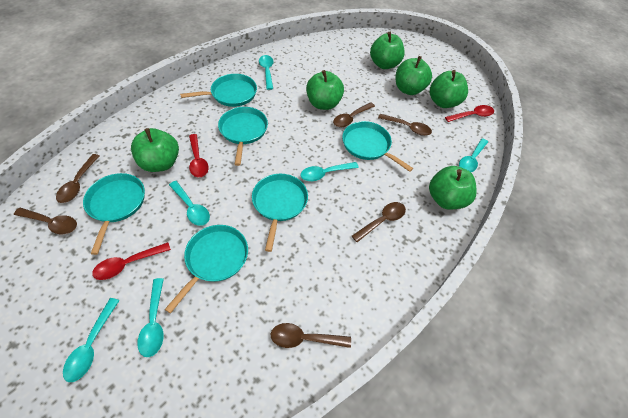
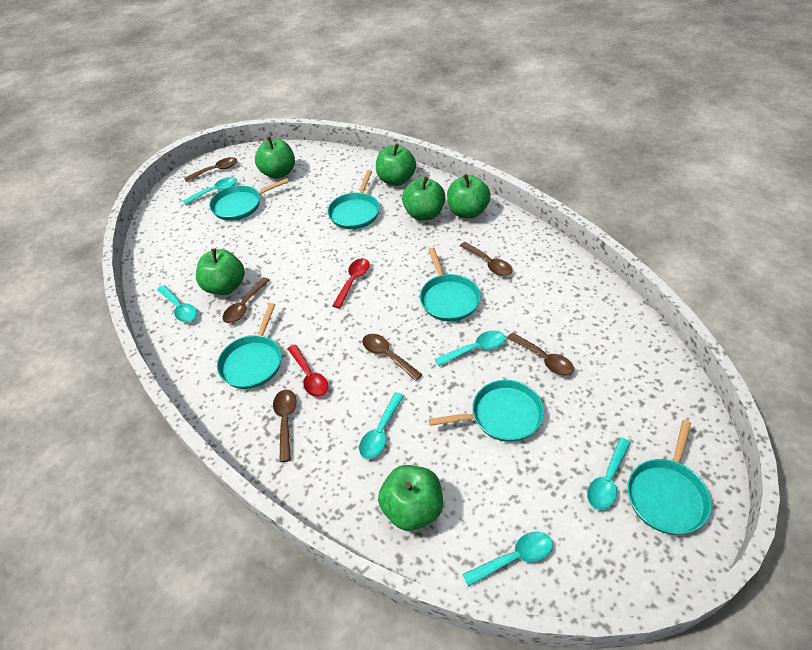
red spoon: [92,242,171,280] [189,134,209,177] [445,105,494,122] = 3 -> [288,344,328,397] [332,258,370,309] = 2

